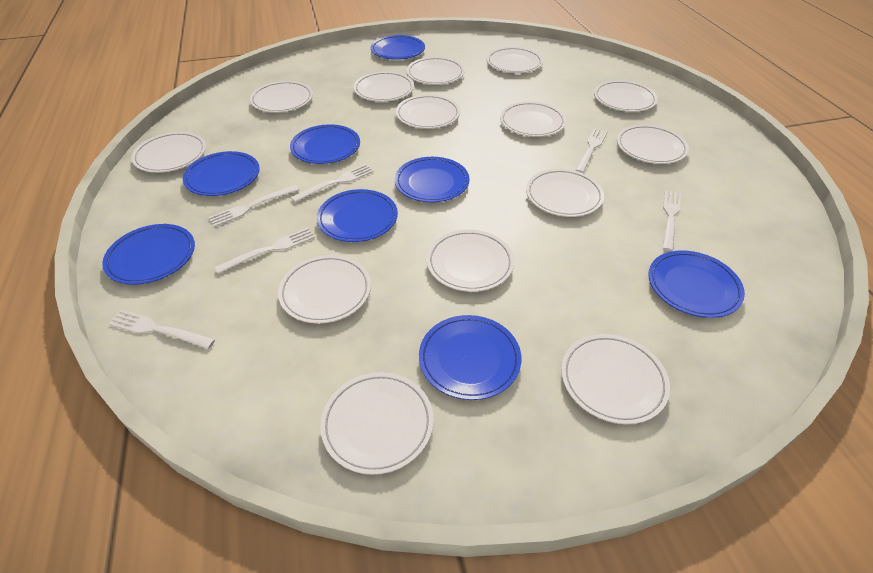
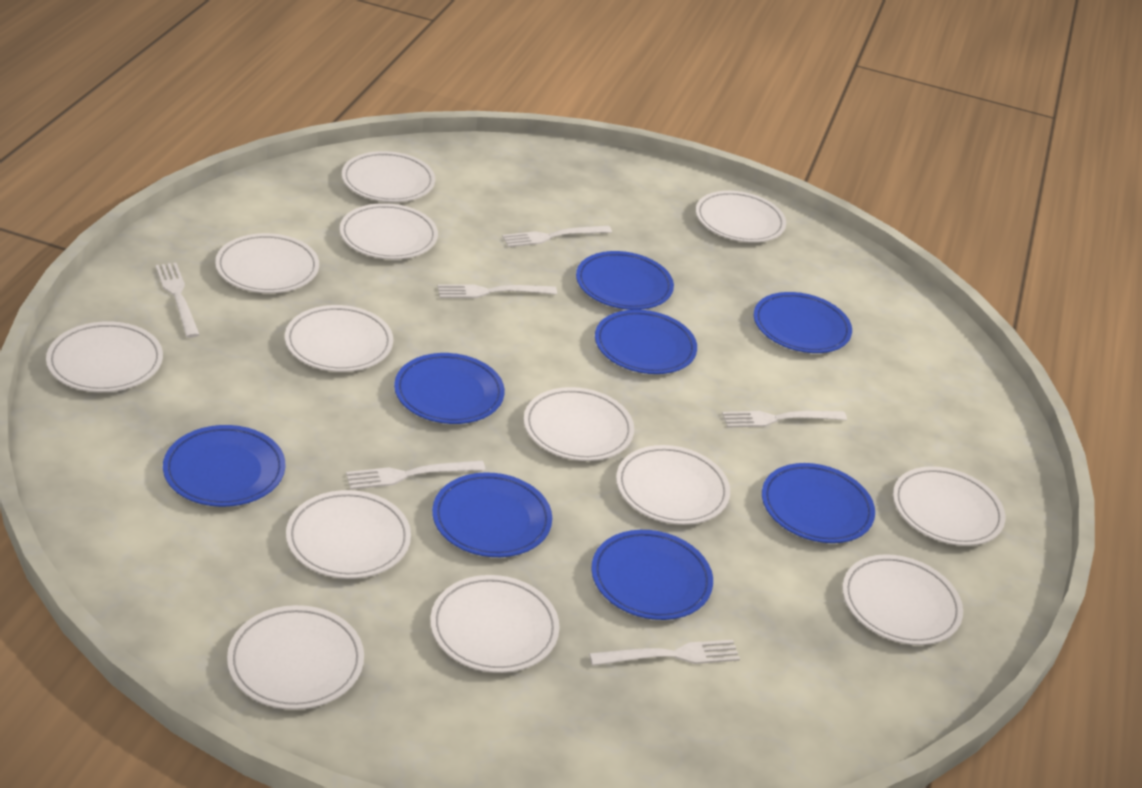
white plate: [131,132,206,173] [250,81,313,113] [278,255,371,324] [320,372,434,475] [353,71,414,102] [396,95,460,129] [407,57,465,85] [427,230,514,292] [487,47,543,73] [500,101,566,137] [526,169,604,217] [561,334,670,424] [594,80,658,112] [617,124,689,164] = 14 -> [46,321,163,392] [215,233,319,293] [227,605,364,710] [285,305,393,372] [286,490,411,579] [340,203,438,259] [342,151,435,202] [430,575,560,673] [524,387,634,461] [616,445,730,525] [696,191,786,243] [842,554,963,645] [893,466,1005,546] = 13

